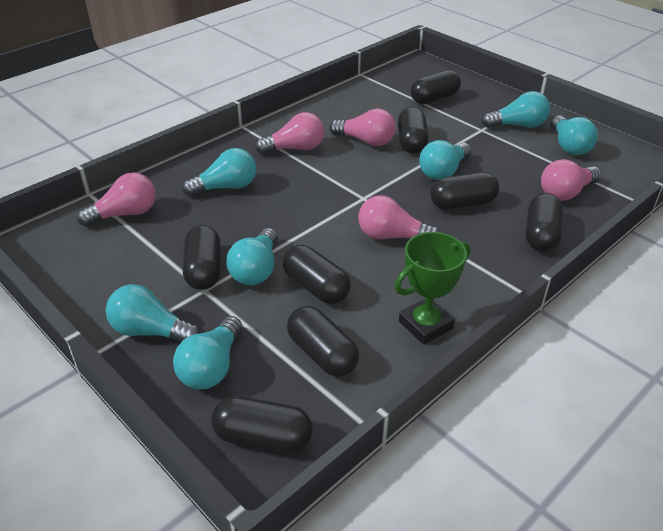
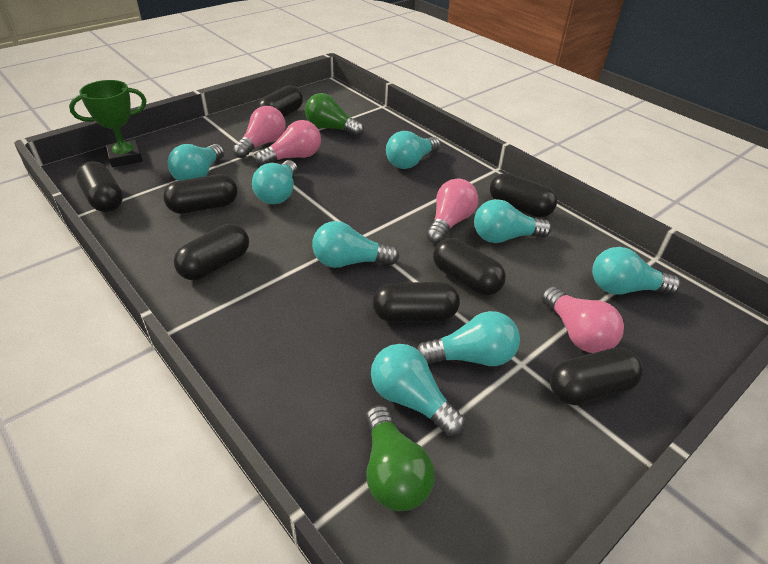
green light bulb: none = 0 -> [305,93,364,136] [365,405,435,511] = 2
pink light bulb: [77,172,156,227] [255,112,324,154] [330,109,396,146] [358,195,440,240] [541,159,602,201] = 5 -> [233,106,286,158] [256,120,321,166] [426,178,478,244] [541,286,624,353] = 4
turquoise light bulb: [106,284,200,342] [173,316,243,389] [182,148,256,197] [226,228,278,285] [419,140,471,180] [482,91,550,128] [550,115,598,155] = 7 -> [168,144,224,181] [252,160,297,204] [312,221,399,268] [371,344,466,436] [386,131,440,169] [417,311,520,366] [474,199,552,243] [592,247,681,295] = 8

